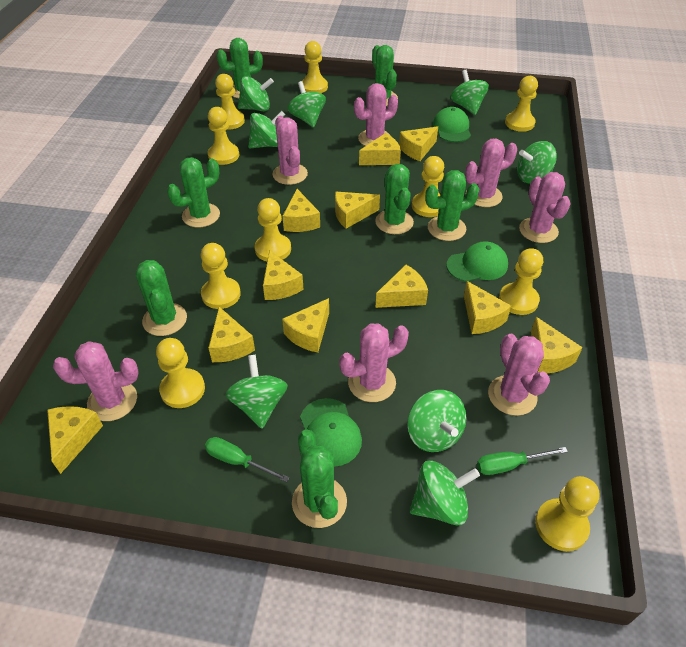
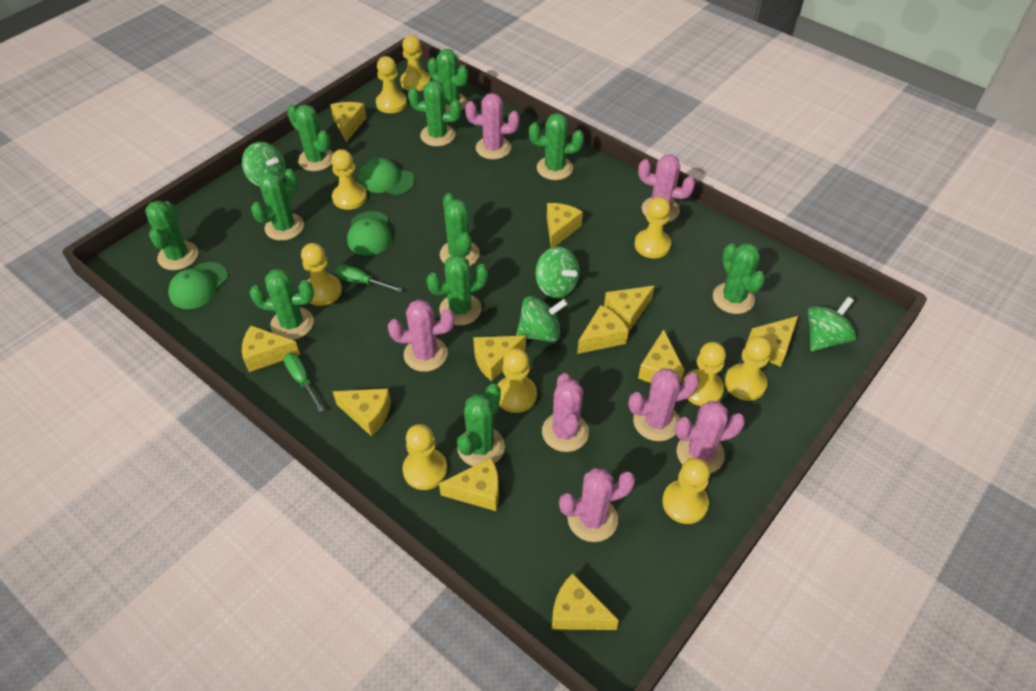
green cactus: [136,260,187,336] [167,157,220,227] [216,38,263,98] [292,429,347,528] [372,45,398,106] [375,164,414,234] [425,170,479,241] = 7 -> [145,200,198,270] [250,269,314,340] [251,169,304,241] [287,104,334,171] [408,81,461,146] [426,254,488,325] [428,49,468,111] [440,193,480,266] [457,384,505,466] [529,113,584,180] [713,243,765,314] = 11
green spinning top: [225,355,288,428] [238,76,274,111] [248,111,285,148] [288,81,326,127] [407,390,467,452] [410,460,480,525] [451,70,489,115] [517,141,557,184] = 8 -> [242,142,286,187] [516,296,568,342] [535,247,580,298] [808,297,856,351] = 4

